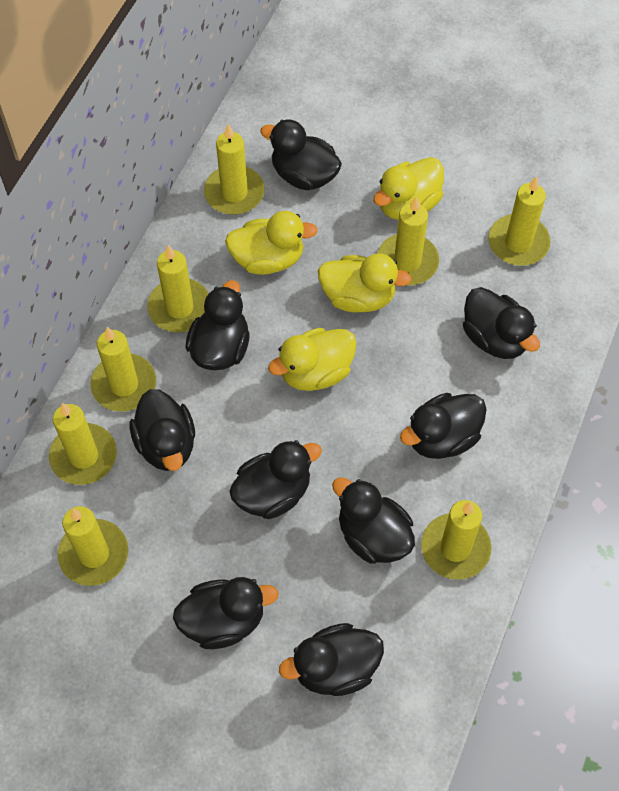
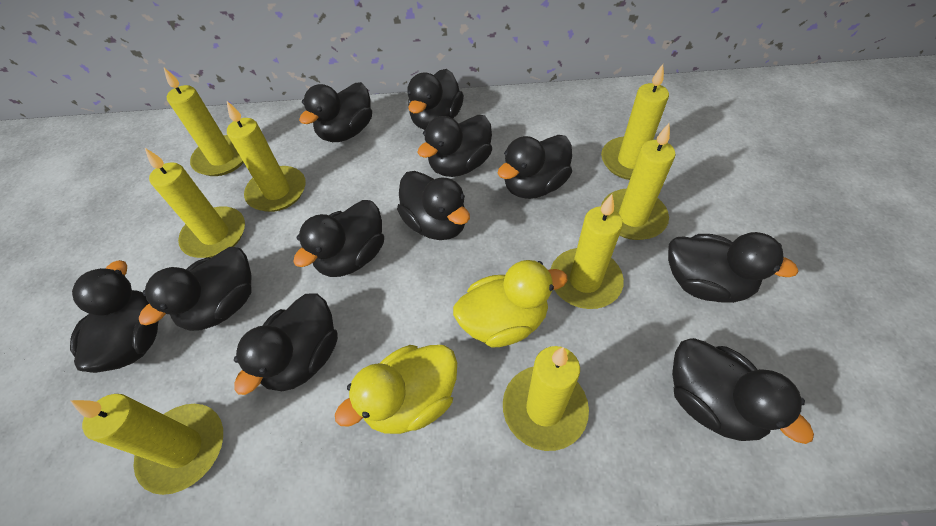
black duck: [130,389,195,471] [173,577,279,649] [185,280,250,370] [229,440,322,519] [260,120,342,190] [279,623,384,696] [332,477,415,564] [400,393,487,459] [463,287,540,359] = 9 -> [70,260,159,373] [139,247,252,331] [234,293,338,395] [293,200,384,277] [299,82,372,142] [397,171,470,240] [407,69,464,130] [417,115,492,177] [498,135,572,199] [668,232,799,303] [672,338,814,444] = 11
yellow duck: [225,211,318,275] [268,328,357,391] [318,253,412,312] [373,157,444,220] = 4 -> [335,345,457,434] [453,260,568,348] = 2

